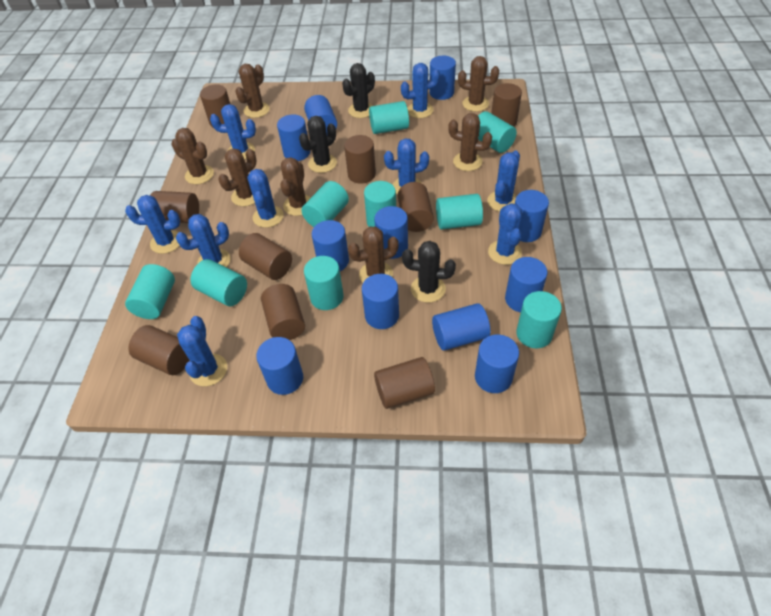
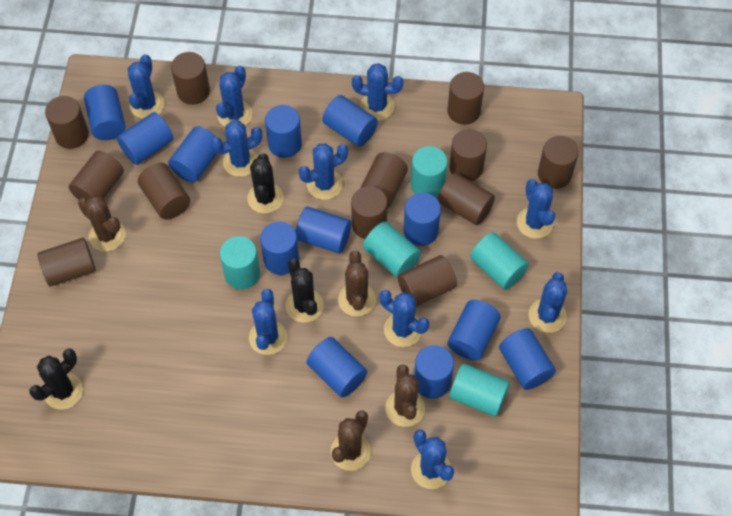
blue cactus: [125,195,180,254] [176,214,230,267] [177,316,227,387] [210,104,256,159] [248,169,284,228] [384,138,429,195] [401,63,440,118] [487,151,520,212] [488,203,522,265] = 9 -> [128,54,164,119] [211,120,262,177] [216,66,252,126] [249,289,287,355] [299,143,348,200] [352,63,404,121] [380,290,429,347] [411,430,454,489] [517,179,555,239] [529,272,567,333] = 10
blue cylinder: [256,337,303,395] [277,114,310,161] [304,95,337,133] [312,220,349,271] [362,274,399,329] [374,206,408,259] [429,56,456,100] [432,303,490,351] [475,334,519,393] [505,257,547,312] [515,190,549,242] = 11 -> [84,85,126,140] [117,112,174,165] [168,126,217,183] [260,222,299,275] [265,105,302,158] [296,206,351,254] [306,337,367,397] [322,95,378,147] [403,193,441,246] [414,345,454,399] [448,300,501,361] [499,328,556,390] = 12
brown cactus: [171,128,214,184] [219,148,256,206] [235,64,270,118] [280,157,311,216] [348,226,399,283] [448,113,492,171] [458,56,499,112] = 7 -> [78,195,126,251] [330,411,371,471] [338,251,376,316] [385,365,425,427] = 4
brown cylinder: [128,325,190,375] [150,191,199,223] [200,84,230,128] [239,233,292,280] [261,284,305,340] [344,135,376,184] [374,357,435,409] [398,182,434,232] [491,83,522,127] = 9 -> [37,238,96,287] [45,96,89,149] [69,151,124,200] [138,163,190,220] [171,52,210,105] [351,186,387,239] [361,152,408,209] [398,255,457,307] [438,173,495,225] [447,72,484,125] [449,129,487,181] [538,136,579,189] = 12
turquoise cylinder: [125,264,175,319] [191,259,247,306] [302,181,349,227] [304,256,344,310] [364,181,396,227] [369,101,409,134] [436,194,483,230] [478,111,517,153] [516,291,562,348] = 9 -> [220,236,260,289] [363,222,421,278] [411,146,448,198] [449,363,510,417] [470,232,529,290] = 5

